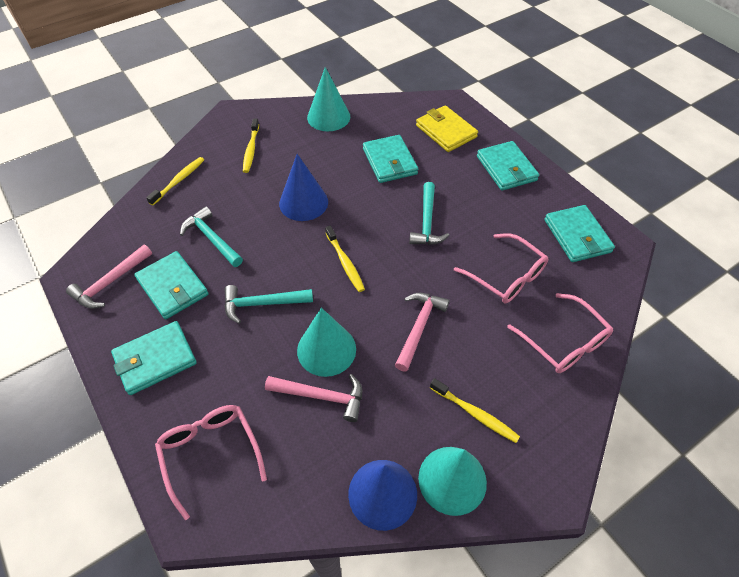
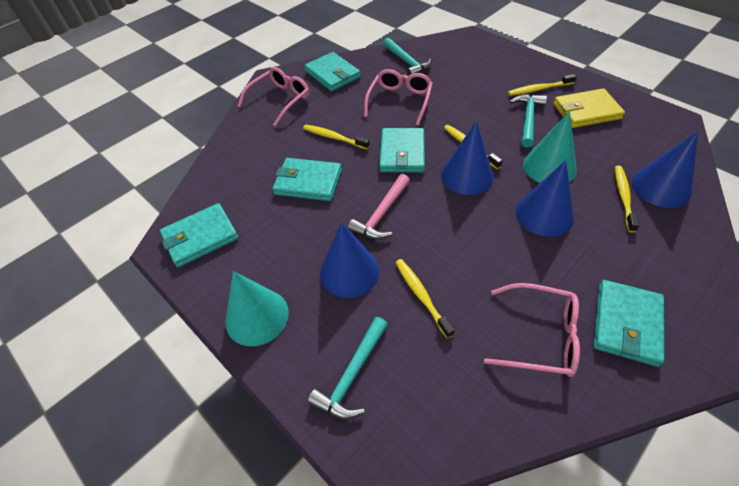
blue cone: [279,154,328,221] [348,460,417,531] = 2 -> [320,222,379,298] [441,121,494,195] [516,160,574,237] [632,131,698,208] = 4
pink hammer: [66,245,152,309] [265,374,362,422] [395,293,450,372] = 3 -> [348,174,410,239] = 1
turquoise cone: [297,308,356,377] [307,67,350,131] [418,447,487,516] = 3 -> [225,271,289,346] [523,111,577,183] = 2
yellow toothbrush: [146,157,204,206] [243,119,259,173] [325,226,365,292] [430,378,520,443] = 4 -> [303,125,369,149] [395,259,455,338] [444,125,503,169] [508,74,577,96] [615,166,640,233] = 5

